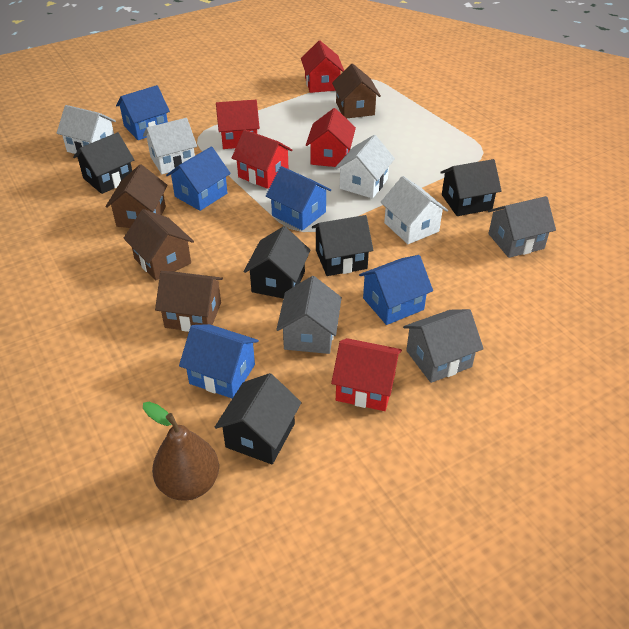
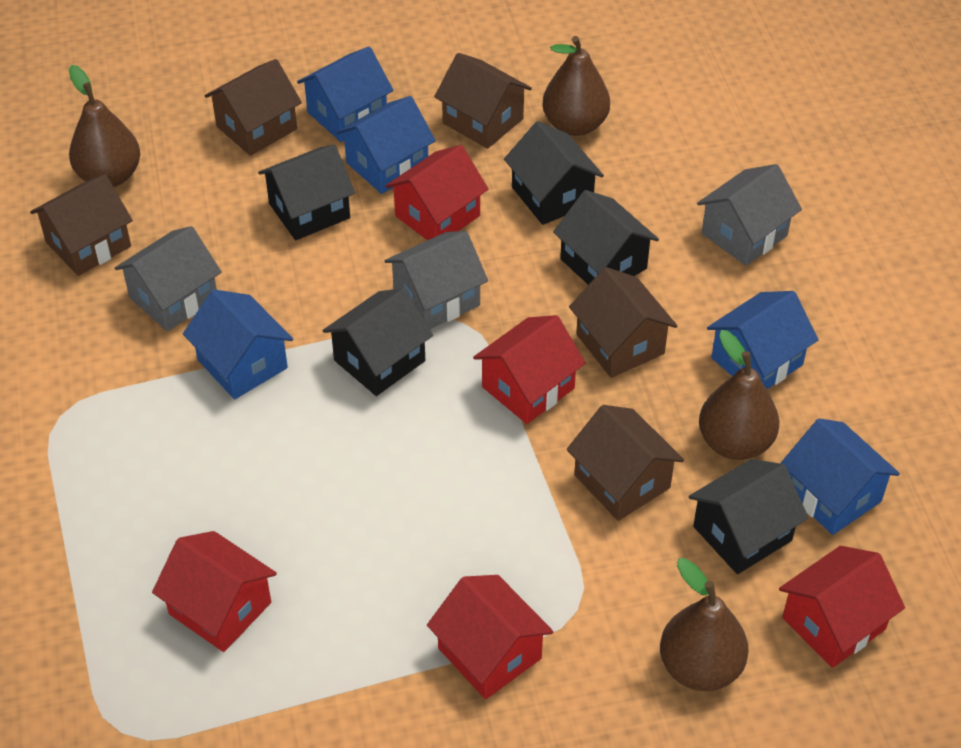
brown house: [105,164,168,228] [123,209,194,280] [155,271,223,332] [332,64,381,119] = 4 -> [30,174,133,276] [204,59,302,156] [434,53,532,149] [567,405,684,521] [569,267,678,378] = 5
brown pear: [143,402,219,501] = 1 -> [69,65,140,187] [542,36,610,136] [660,558,749,691] [699,330,779,460] = 4
white house: [57,105,116,154] [143,118,197,174] [335,135,395,199] [381,176,448,244] = 4 -> none = 0

